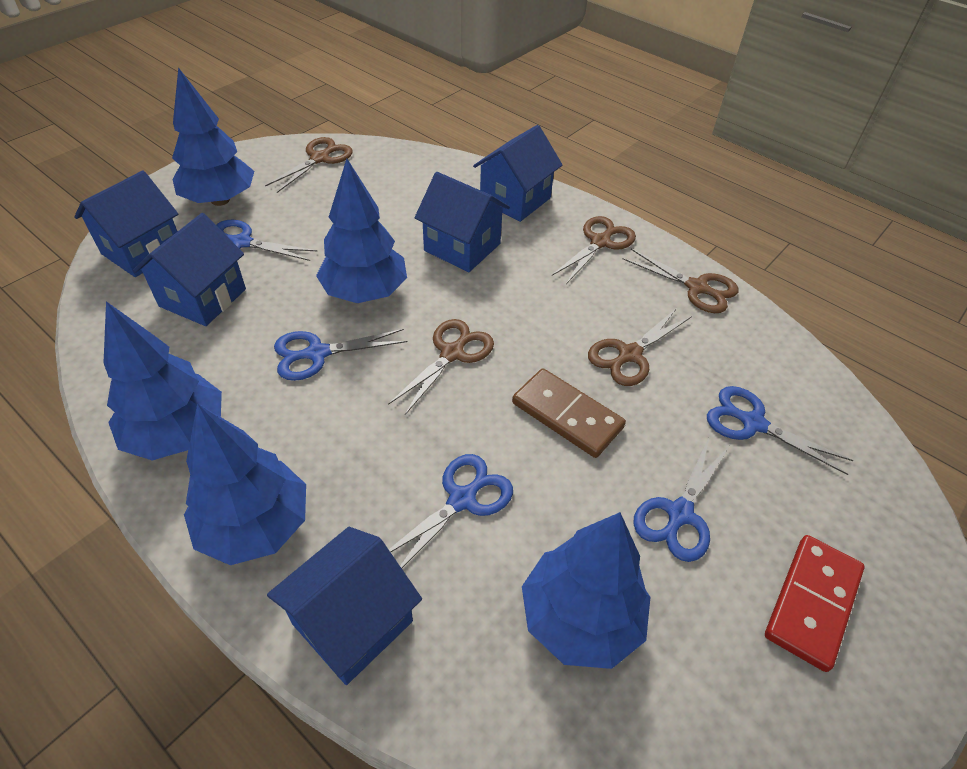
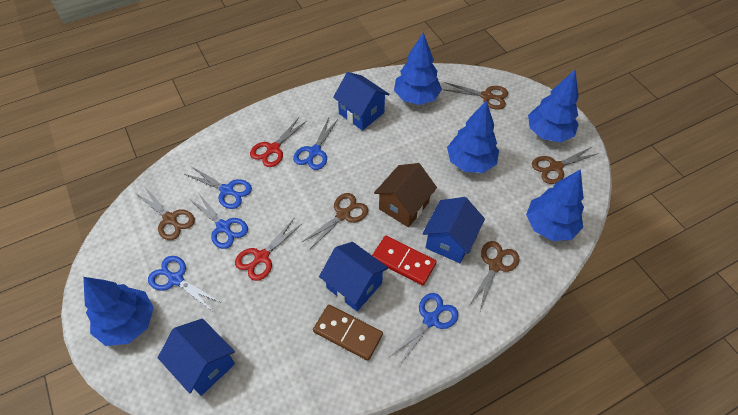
blue house: [74,171,178,277] [133,213,246,326] [267,527,422,685] [415,172,510,272] [473,125,562,222] = 5 -> [158,318,235,396] [319,242,388,311] [333,72,390,131] [422,197,485,263] = 4
brown house: none = 0 -> [374,163,437,227] = 1
red scissors: none = 0 -> [235,219,303,281] [250,118,307,167] = 2

